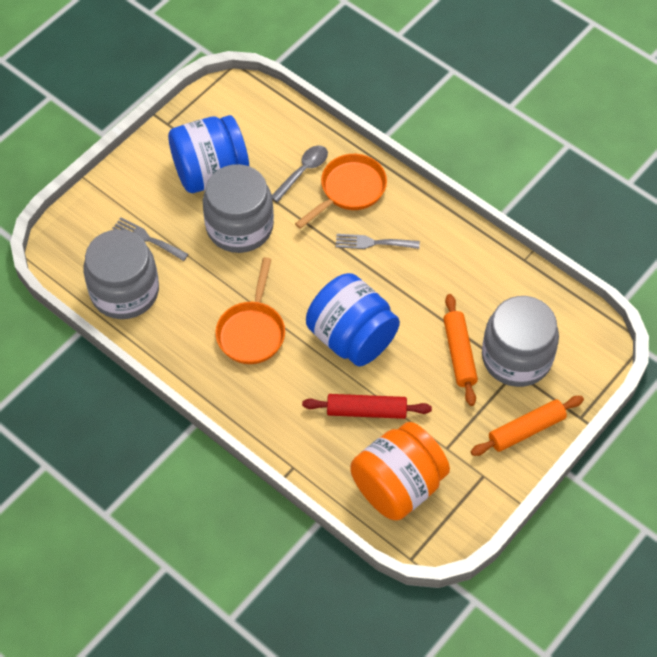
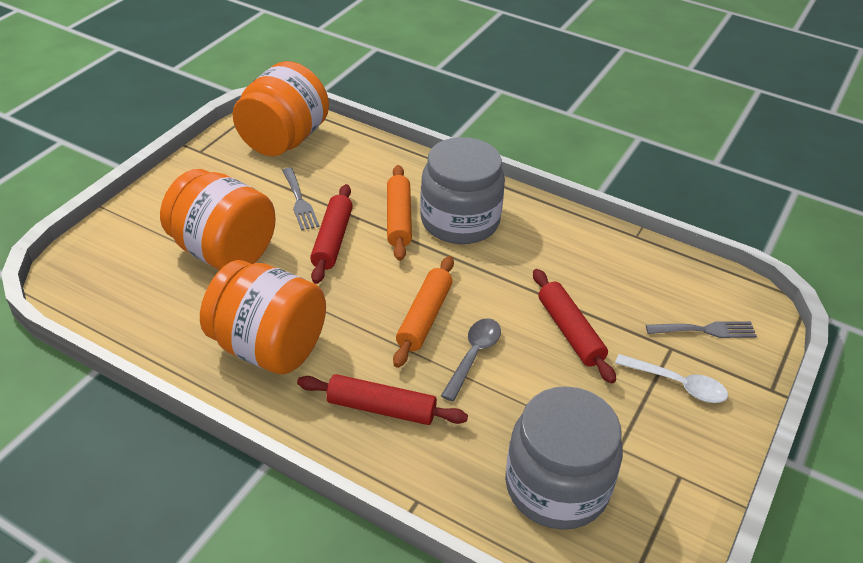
blue jar: [168,115,249,193] [306,273,400,367] = 2 -> none = 0
grey jar: [83,229,159,319] [203,164,274,253] [482,296,559,387] = 3 -> [420,137,505,244] [505,386,623,530] = 2
orange jar: [350,422,450,521] = 1 -> [160,169,276,270] [200,260,326,375] [232,61,329,156] = 3
orange pan: [215,257,285,364] [295,154,387,229] = 2 -> none = 0
red rolling pin: [302,394,432,419] = 1 -> [297,374,468,425] [310,184,353,284] [533,269,616,384] = 3
white spoon: none = 0 -> [615,354,728,403] = 1

